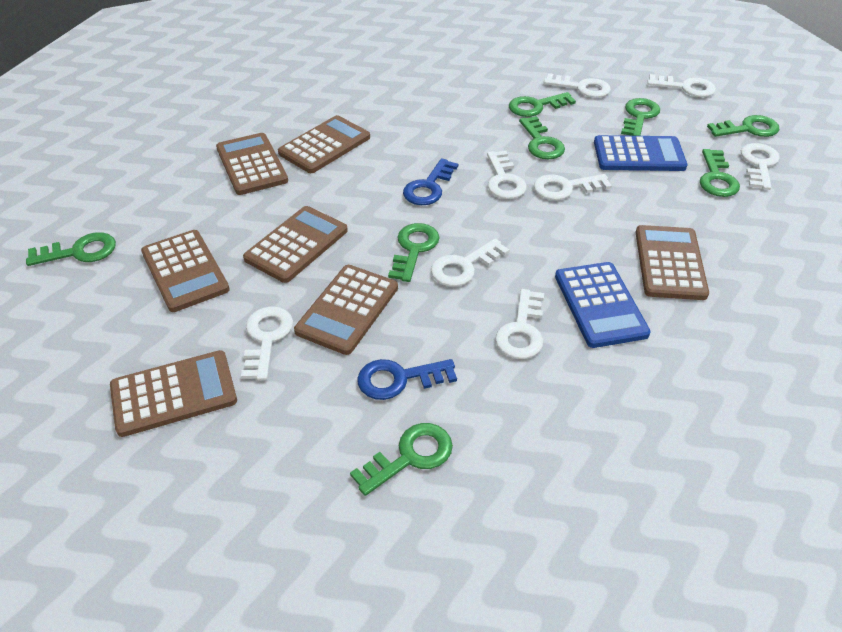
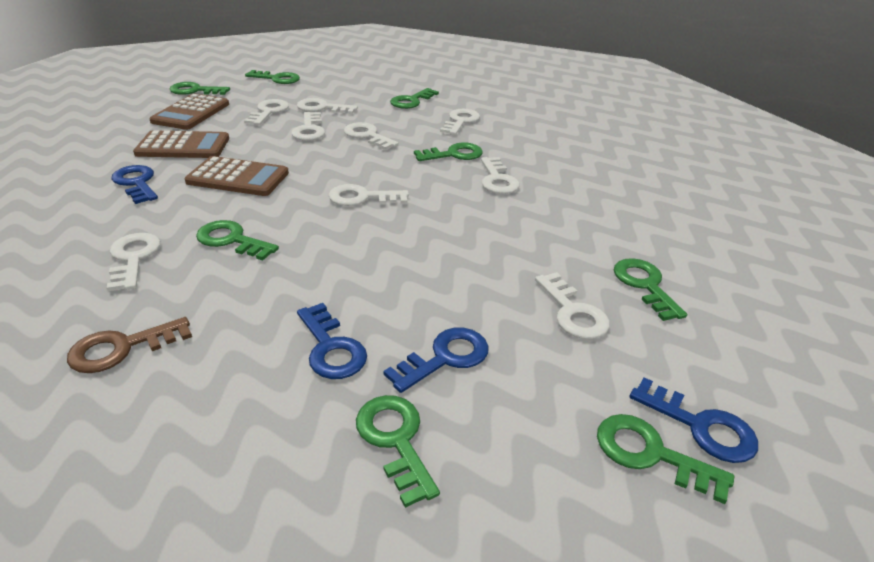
blue calculator: [555,262,651,348] [594,135,687,171] = 2 -> none = 0
blue key: [357,359,457,400] [403,158,458,205] = 2 -> [111,165,158,204] [297,303,367,379] [383,328,489,393] [630,377,758,463] = 4
brown calculator: [110,350,237,437] [141,230,230,312] [216,133,288,195] [243,206,348,283] [278,115,370,173] [294,265,398,355] [636,225,709,300] = 7 -> [133,130,229,158] [149,93,229,130] [185,156,289,196] = 3
brown key: none = 0 -> [67,317,192,373] = 1
white key: [241,306,293,380] [431,238,509,286] [487,151,527,199] [495,289,544,359] [534,174,612,200] [544,73,611,98] [647,74,716,97] [741,143,780,190] = 8 -> [107,233,160,291] [244,99,289,125] [291,112,325,141] [297,98,358,114] [329,184,409,206] [344,122,399,150] [440,109,480,135] [481,157,520,194] [535,272,610,339] = 9

